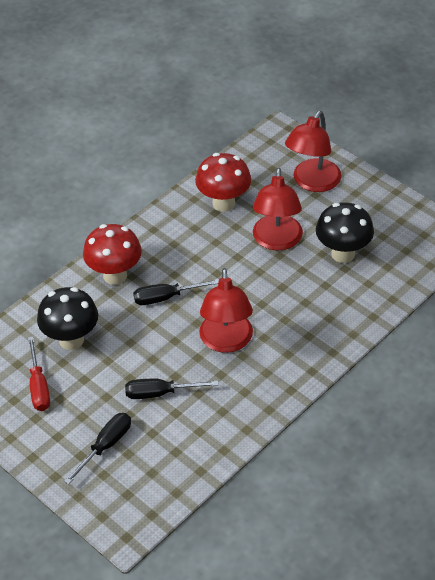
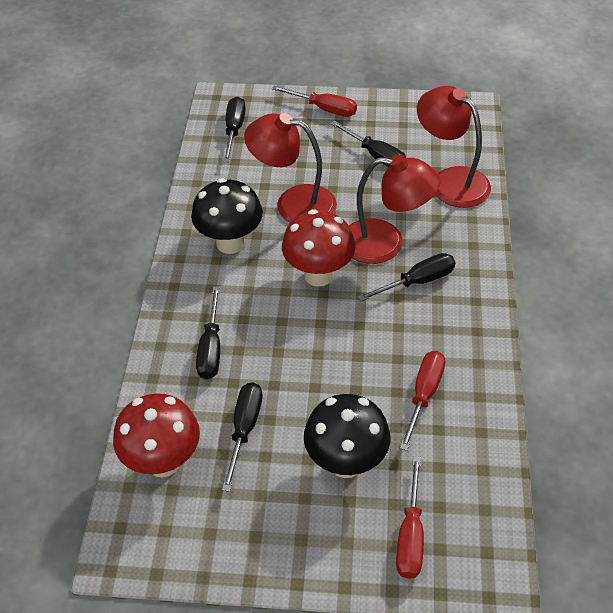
black screwdriver: [64,413,131,484] [125,379,219,399] [133,279,219,305] = 3 -> [196,286,220,380] [222,382,263,492] [223,97,246,162] [330,120,406,167] [358,253,456,301] = 5
red screwdriver: [28,337,50,411] = 1 -> [272,86,357,117] [396,456,424,579] [400,351,445,451] = 3

